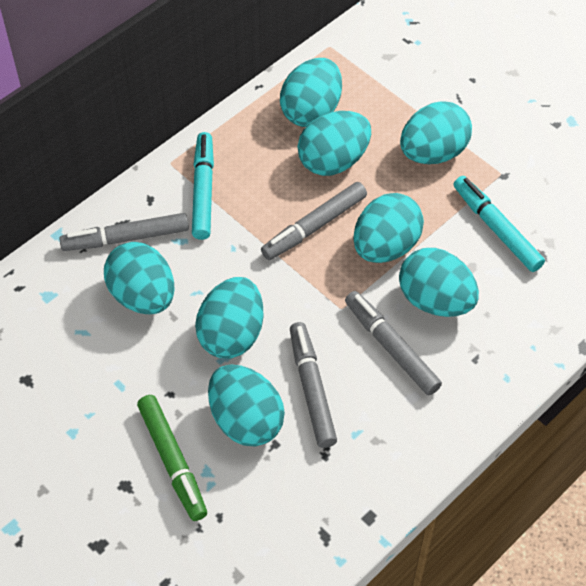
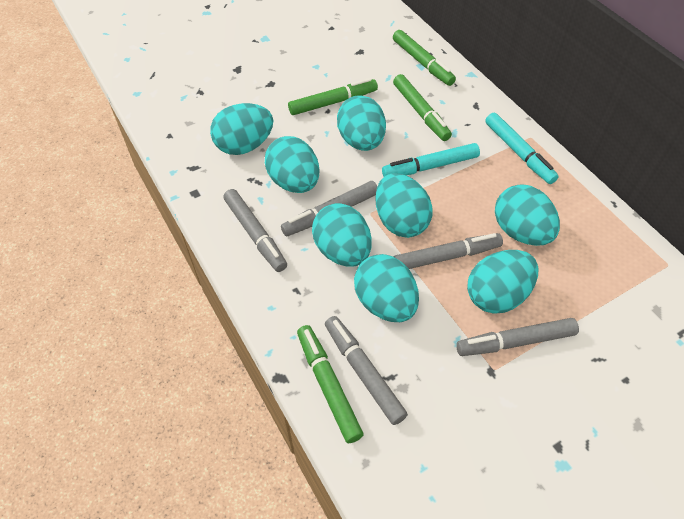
green marker: [137,395,207,521] = 1 -> [288,78,378,115] [297,325,364,443] [393,30,456,86] [393,74,452,141] = 4
grey marker: [59,213,189,251] [261,182,367,260] [290,322,337,448] [345,291,442,395] = 4 -> [223,189,287,272] [281,181,377,236] [325,316,408,425] [393,233,503,269] [456,318,579,356] = 5

